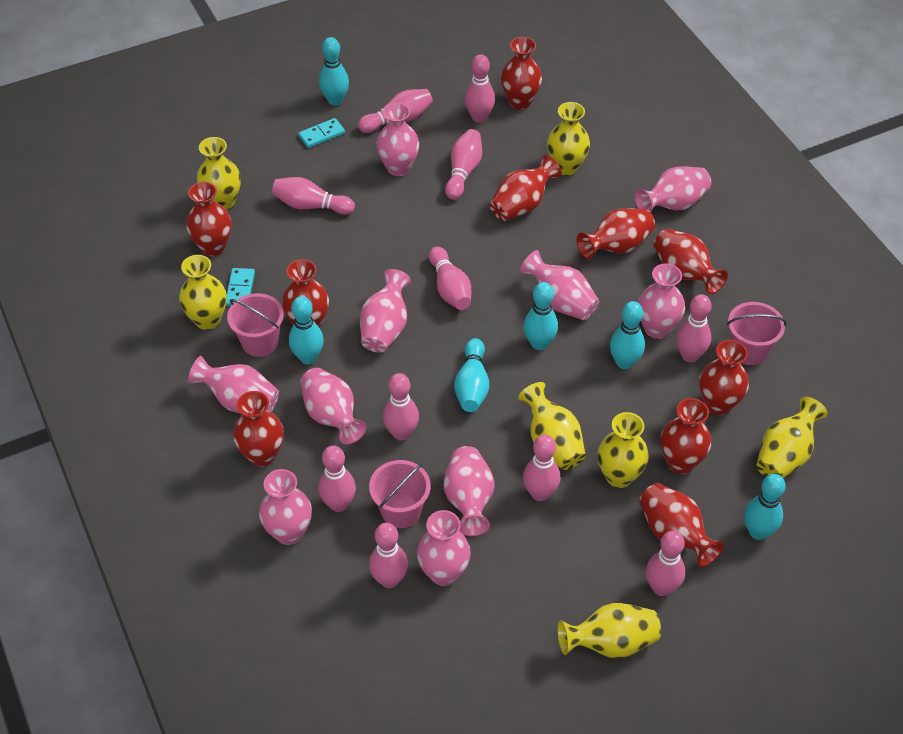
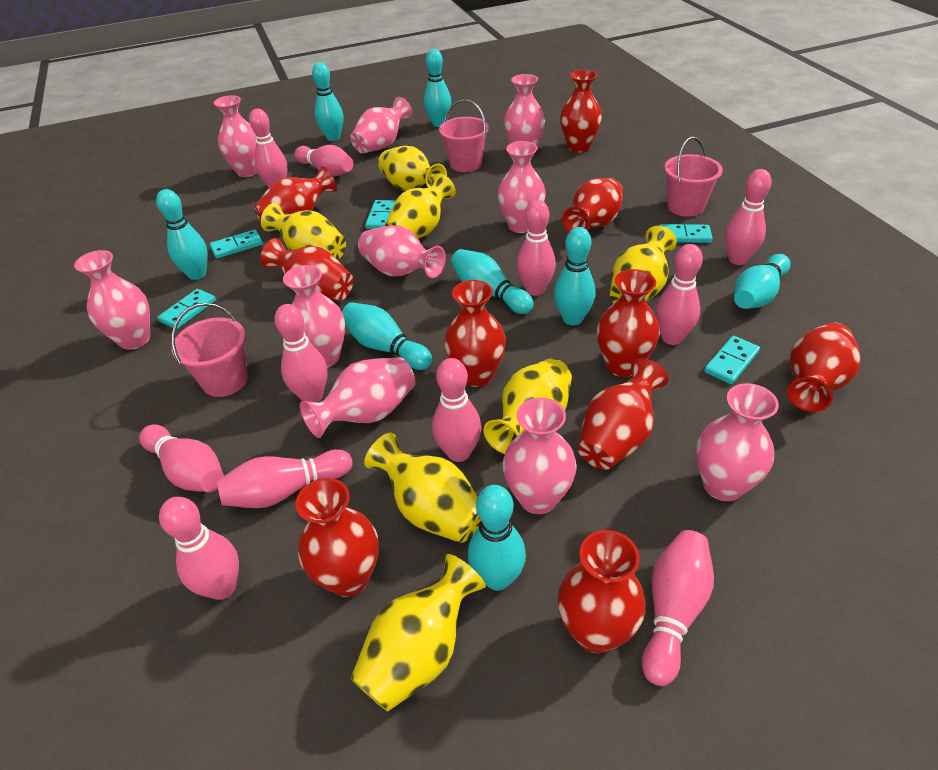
turquoise bowling pin: [289,296,324,364] [319,37,349,106] [454,338,489,412] [524,282,558,350] [610,301,645,369] [744,474,786,540] = 6 -> [156,189,208,280] [312,63,343,141] [342,302,432,370] [424,49,452,127] [451,249,534,314] [468,485,526,591] [554,227,595,326] [734,254,791,309] = 8
turquoise domino: [226,268,255,306] [298,118,345,148] = 2 -> [157,289,216,329] [210,230,263,259] [365,200,395,229] [659,224,713,243] [704,336,760,384] = 5

